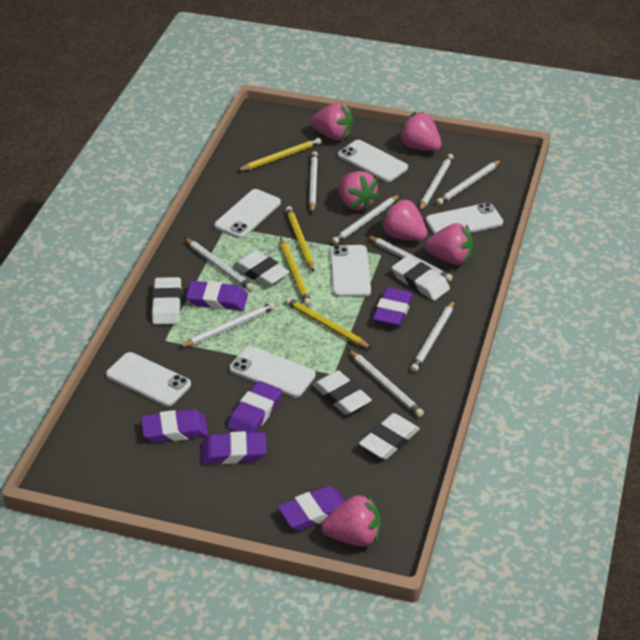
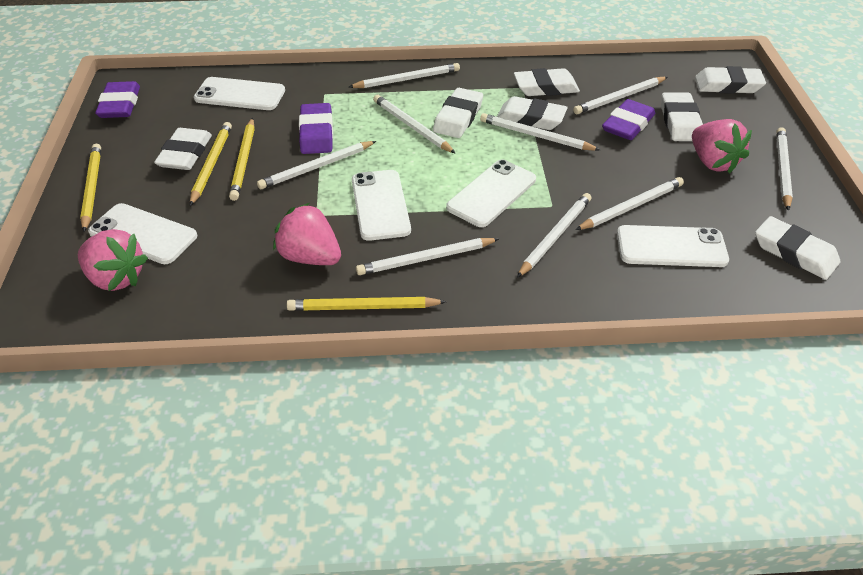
pink strawberry: [310,103,354,140] [321,494,381,547] [339,171,380,211] [380,198,427,241] [398,112,442,151] [424,223,473,265] = 6 -> [78,229,148,291] [273,203,341,265] [692,119,752,174] = 3
purple eraser: [141,409,208,443] [186,281,248,311] [201,431,266,464] [227,381,282,433] [278,486,345,531] [373,287,413,327] = 6 -> [95,81,140,118] [299,103,333,154] [602,99,655,140] = 3
white eraser: [152,277,182,325] [233,250,290,287] [312,370,372,415] [359,413,420,460] [392,256,450,301] = 5 -> [154,128,212,170] [433,88,483,138] [497,96,568,130] [514,68,580,96] [661,92,703,141] [695,66,766,94] [755,216,841,280] = 7
white phone: [106,352,191,406] [214,189,281,238] [229,346,316,398] [330,245,371,297] [338,140,408,182] [426,203,503,234] = 6 -> [88,203,197,264] [194,77,285,110] [352,170,411,241] [446,159,536,227] [617,225,729,267] = 5

